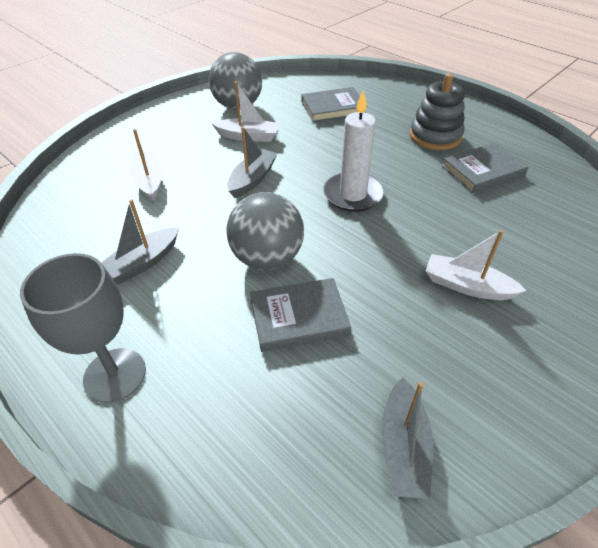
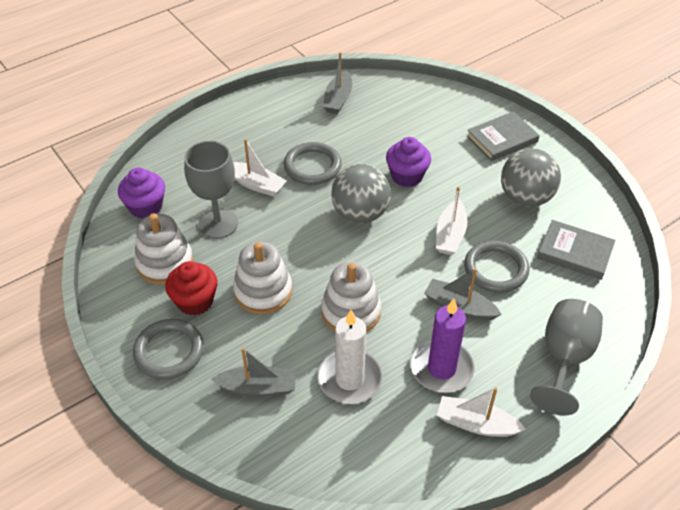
grey book: [250,278,351,352] [302,87,366,122] [442,143,528,193] = 3 -> [467,111,540,161] [537,220,615,280] = 2
grey goblet: [20,253,146,403] = 1 -> [184,141,238,239] [530,299,603,415] = 2
grey ring: none = 0 -> [133,319,204,379] [284,142,342,185] [464,241,529,293] = 3
grey stacking toy: [410,73,465,150] = 1 -> none = 0
purple candle: none = 0 -> [410,299,475,393] = 1
purple cupcake: none = 0 -> [118,168,165,219] [386,137,431,187] = 2
red cupcake: none = 0 -> [165,261,218,316] = 1
white stacking toy: none = 0 -> [134,213,193,285] [233,242,292,314] [321,262,381,332] = 3

